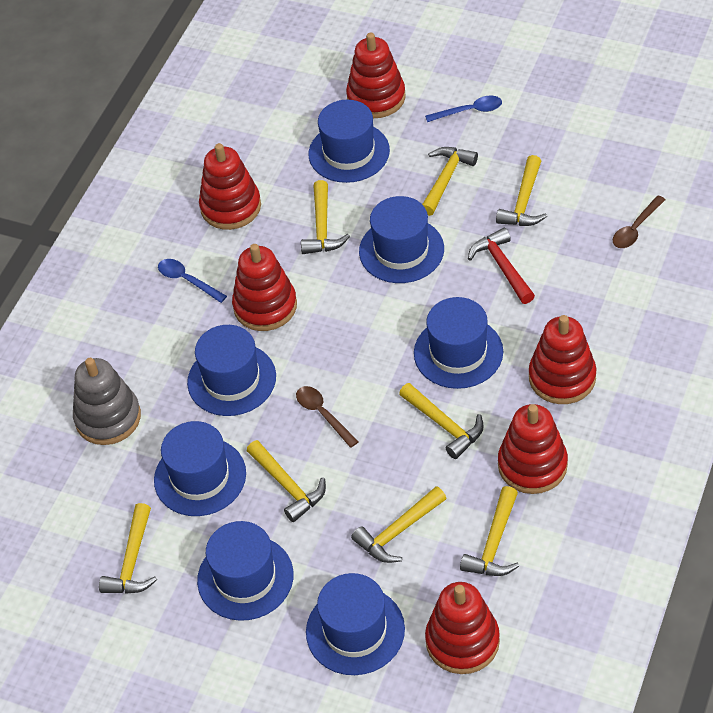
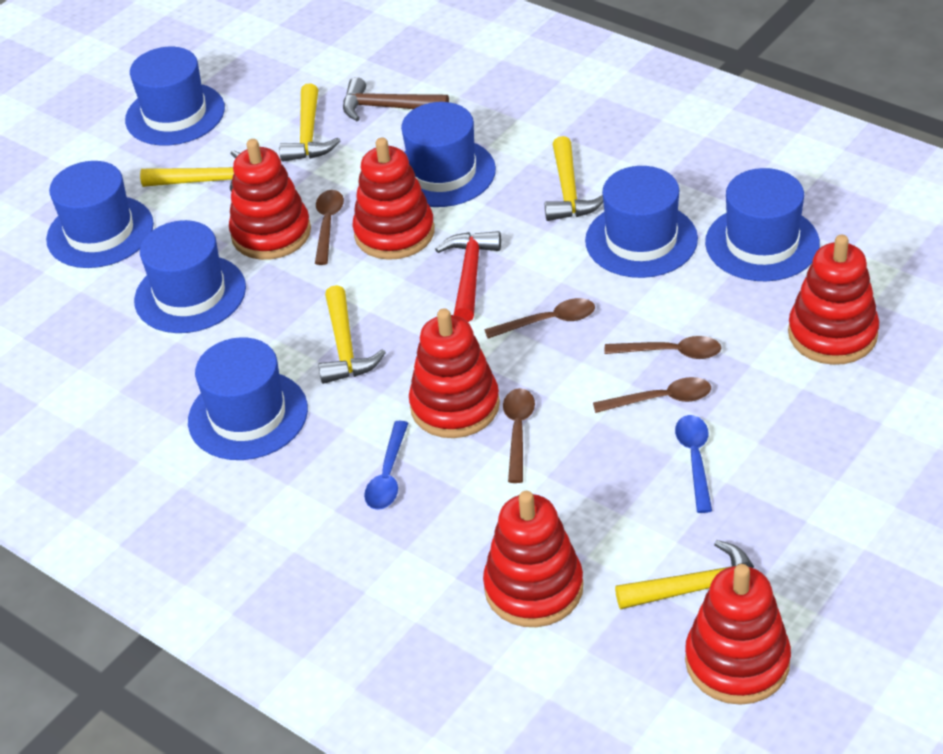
brown hammer: none = 0 -> [343,77,449,121] = 1
brown spoon: [296,386,359,448] [613,195,665,248] = 2 -> [315,190,344,265] [484,298,595,339] [503,388,535,483] [593,377,711,413] [604,336,721,359] = 5
grey stacking toy: [73,358,141,445] = 1 -> none = 0
yellow hammer: [99,503,157,594] [247,440,326,522] [301,180,350,254] [351,486,446,563] [399,383,484,459] [422,147,478,216] [460,486,519,576] [496,155,547,226] = 8 -> [140,150,240,192] [279,83,340,162] [318,285,386,384] [545,136,603,221] [615,540,754,609] = 5

